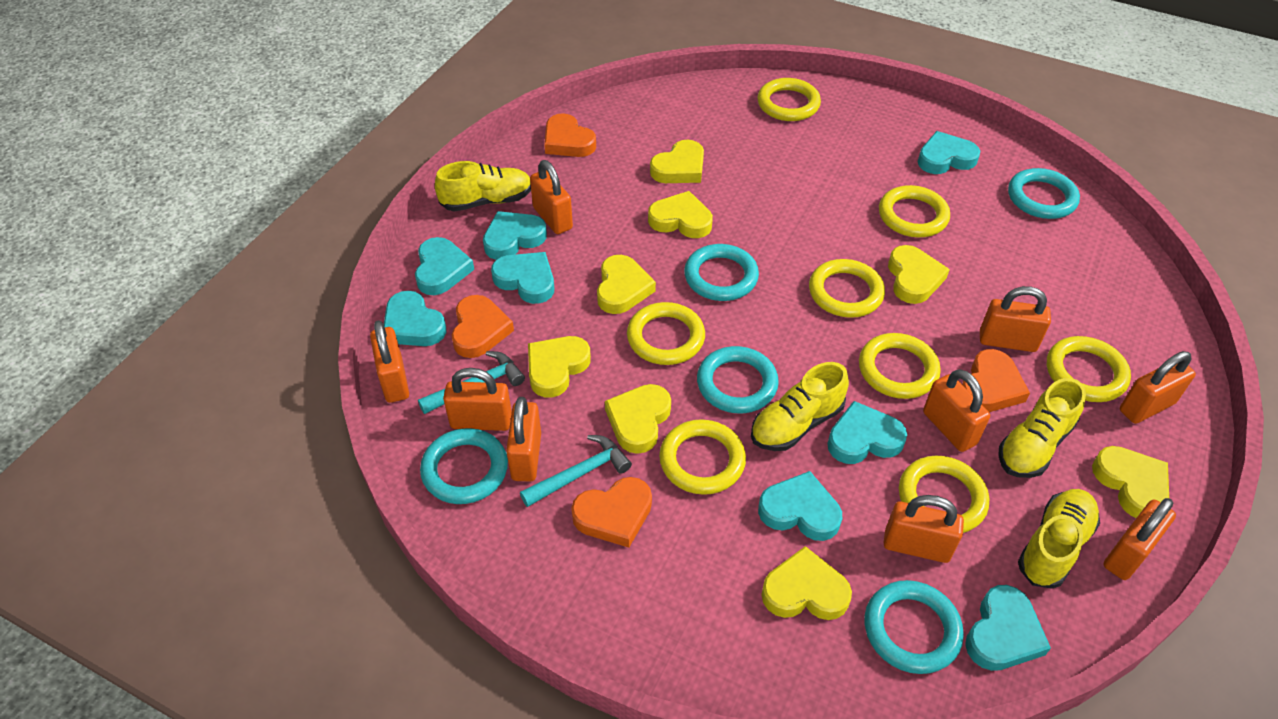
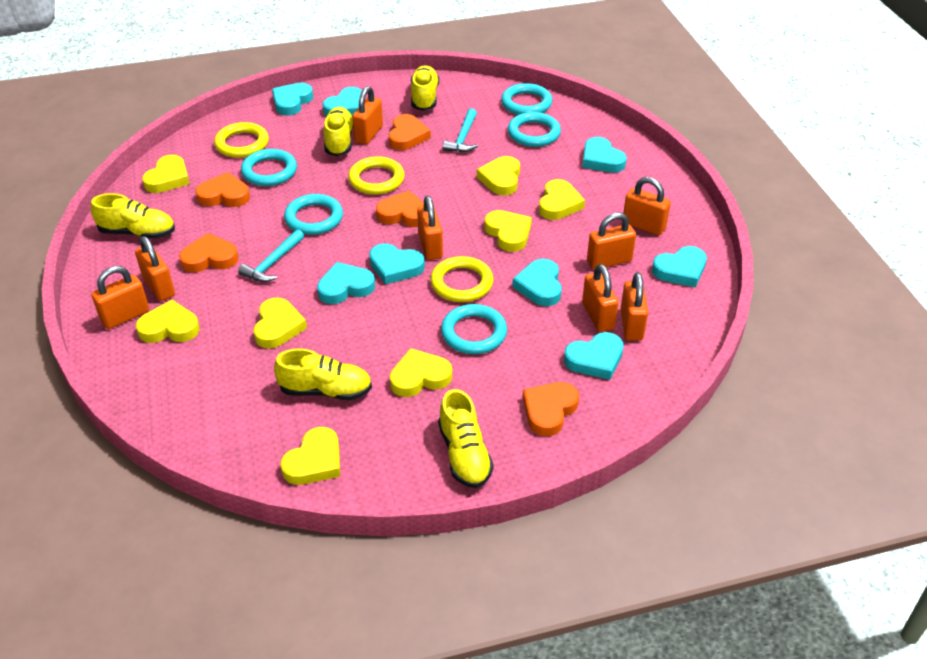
orange heart: [452,295,514,358] [544,113,596,157] [571,477,652,548] [962,349,1030,412] = 4 -> [179,233,239,272] [195,172,250,207] [376,191,424,227] [389,114,431,150] [522,382,579,436] = 5
orange padlock: [370,320,409,403] [443,368,512,431] [506,397,541,482] [530,160,573,234] [884,495,964,563] [923,369,990,452] [980,286,1051,352] [1103,498,1176,580] [1120,351,1196,424] = 9 -> [91,266,149,329] [135,236,175,301] [352,86,383,145] [417,196,443,260] [582,264,619,332] [587,212,636,270] [620,272,648,341] [623,177,671,235] = 8
yellow ring: [627,302,705,365] [659,419,746,495] [757,78,821,121] [809,259,885,318] [859,333,941,399] [879,185,950,237] [899,456,989,533] [1047,336,1131,402] = 8 -> [214,122,269,158] [348,156,405,195] [431,256,493,302] = 3
yellow shoe: [435,161,531,211] [751,362,849,451] [998,378,1086,478] [1018,489,1100,589] = 4 -> [91,193,175,239] [274,348,372,400] [323,107,353,156] [411,65,439,111] [438,389,493,488] = 5

